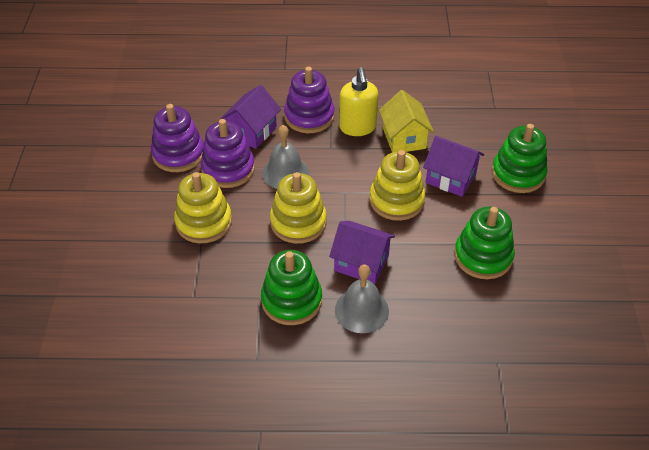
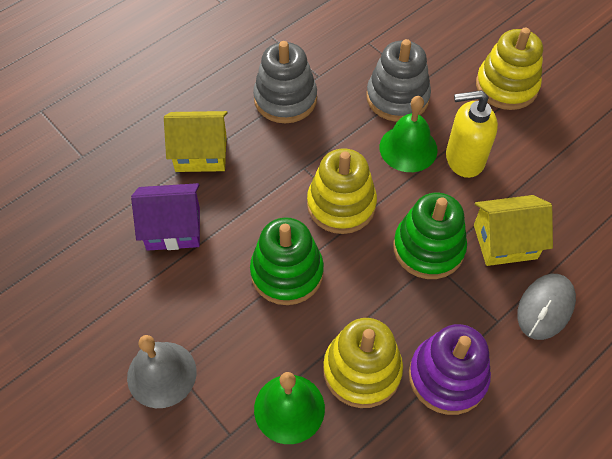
green bell: none = 0 -> [254,372,325,444] [379,96,438,172] = 2
green stacking toy: [261,250,322,325] [454,207,515,279] [492,124,548,193] = 3 -> [250,217,324,305] [393,193,467,279] = 2
grey bell: [262,125,309,189] [335,264,389,333] = 2 -> [127,335,197,408] = 1
grey mouse: none = 0 -> [517,274,576,340] = 1
grey stacking toy: none = 0 -> [253,41,317,123] [366,39,431,122] = 2
purple house: [220,85,281,149] [329,221,395,284] [423,136,484,197] = 3 -> [131,183,200,251] = 1
purple stacking toy: [151,104,204,172] [201,119,255,188] [284,67,334,133] = 3 -> [409,324,491,415] = 1
yellow house: [379,90,434,152] = 1 -> [164,111,228,172] [474,195,553,266] = 2

